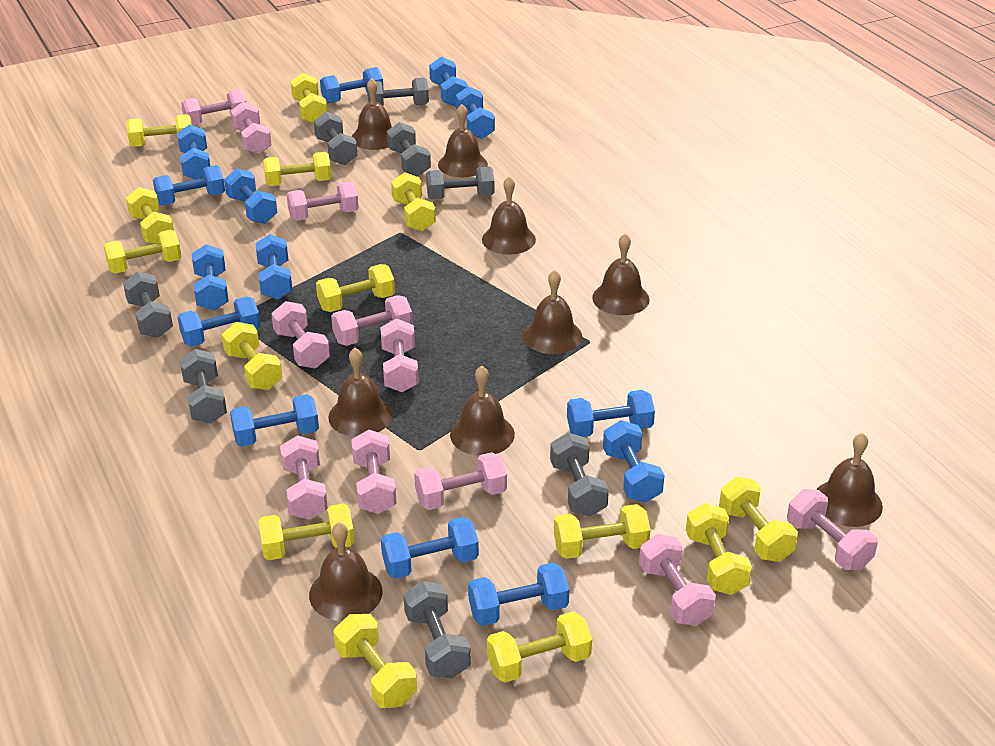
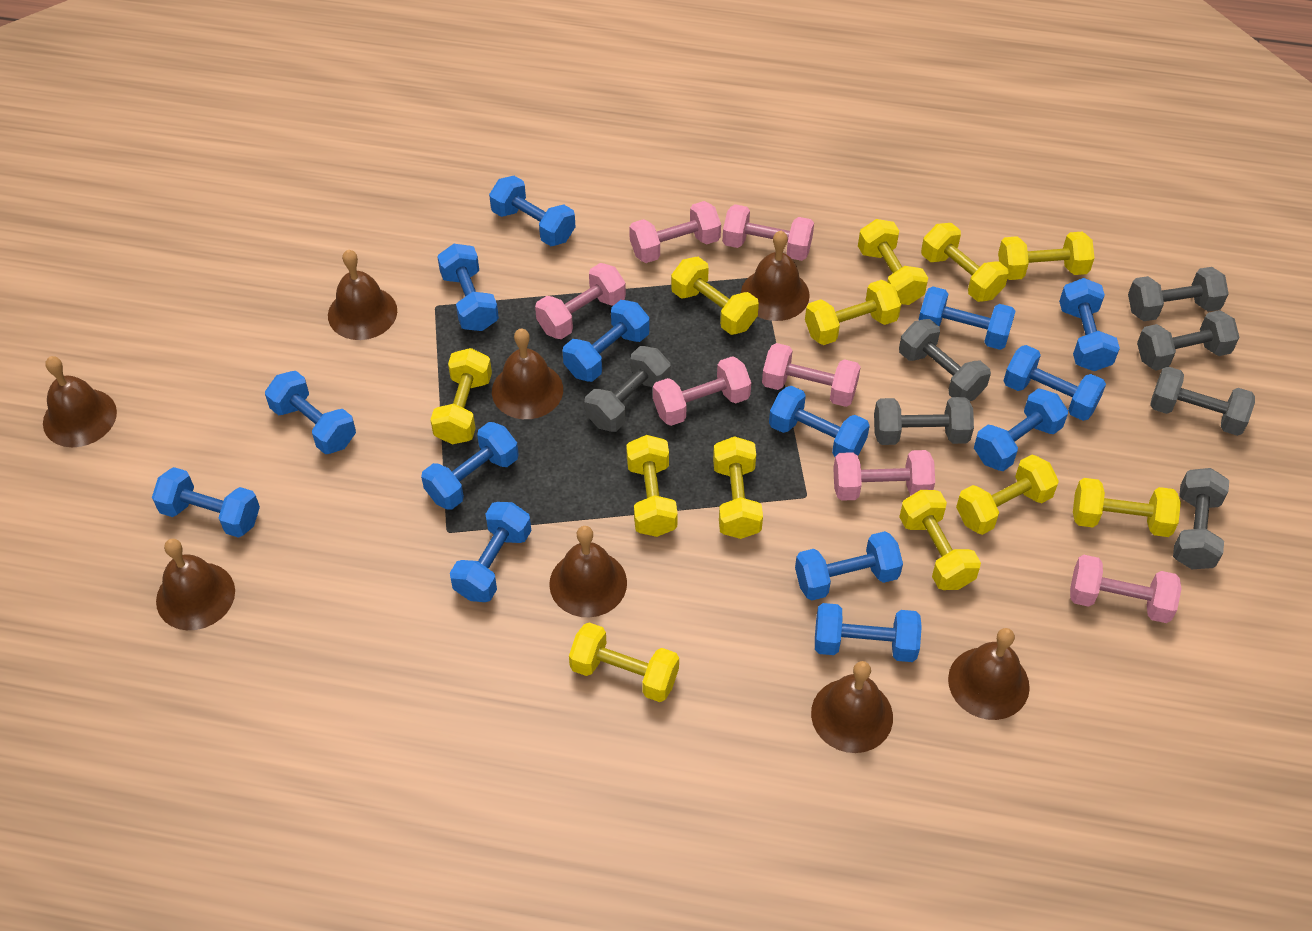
brown bell: [309,522,383,621] [328,348,392,437] [352,78,392,150] [438,104,488,177] [450,366,515,456] [482,176,536,255] [523,270,582,354] [592,233,650,315] [816,433,883,527] = 9 -> [43,356,117,447] [156,539,235,630] [328,250,397,340] [492,329,563,419] [549,526,627,617] [741,231,810,321] [811,661,893,753] [948,628,1030,720] = 8
grey dumbbell: [123,271,173,338] [180,349,227,424] [314,112,358,165] [367,77,429,106] [387,122,431,177] [403,581,471,678] [426,167,494,200] [550,433,609,517] = 8 -> [585,346,671,432] [874,397,974,445] [899,319,991,401] [1128,267,1229,321] [1137,310,1240,371] [1150,366,1255,436] [1173,468,1229,569] = 7
pink dumbbell: [181,89,246,126] [231,102,271,154] [271,301,330,368] [280,435,328,520] [286,182,359,221] [331,295,413,346] [351,430,397,514] [380,318,419,392] [414,452,507,510] [639,534,716,626] [787,489,878,570] = 11 -> [535,263,626,339] [629,201,721,263] [653,356,751,426] [722,204,814,261] [762,343,861,407] [833,450,935,501] [1070,555,1181,623] = 7
yellow dumbbell: [104,230,182,274] [126,187,174,244] [127,114,192,147] [222,322,283,390] [258,503,354,560] [263,152,331,186] [291,73,328,123] [316,264,395,312] [333,614,417,708] [391,172,436,231] [487,611,592,683] [554,504,651,559] [686,503,752,595] [719,477,798,562] = 14 -> [430,348,492,444] [569,622,679,702] [626,435,678,537] [671,257,759,335] [713,436,763,539] [805,280,901,345] [858,219,928,305] [899,490,981,590] [921,223,1009,302] [956,455,1059,535] [998,232,1094,280] [1073,478,1181,537] = 12

